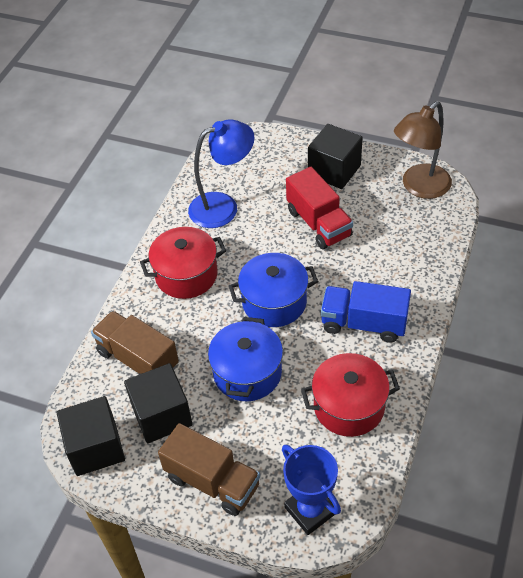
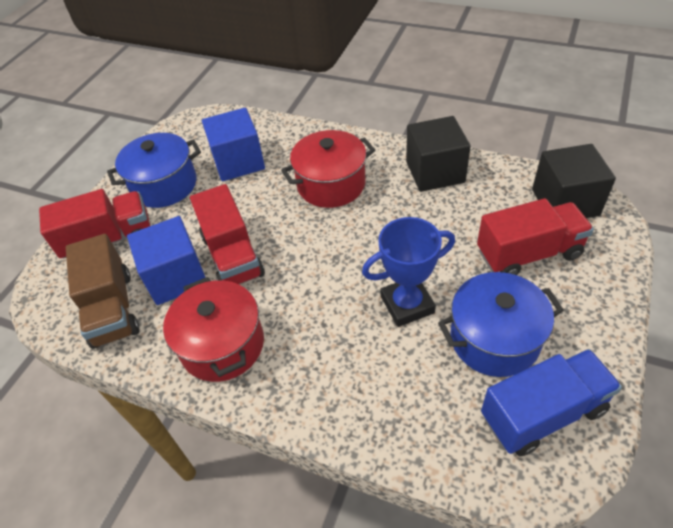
black cube: [57,396,125,476] [124,363,193,443] [308,124,363,189] = 3 -> [406,116,471,192] [532,144,616,218] = 2
blue cube: none = 0 -> [127,216,206,305] [202,108,265,181] = 2
blue lamp: [188,119,255,228] = 1 -> none = 0
brown lamp: [394,101,452,199] = 1 -> none = 0
brown truck: [91,311,179,375] [158,423,260,516] = 2 -> [66,234,139,349] = 1
red truck: [286,167,353,249] = 1 -> [39,189,150,259] [190,184,265,284] [477,198,594,275] = 3

